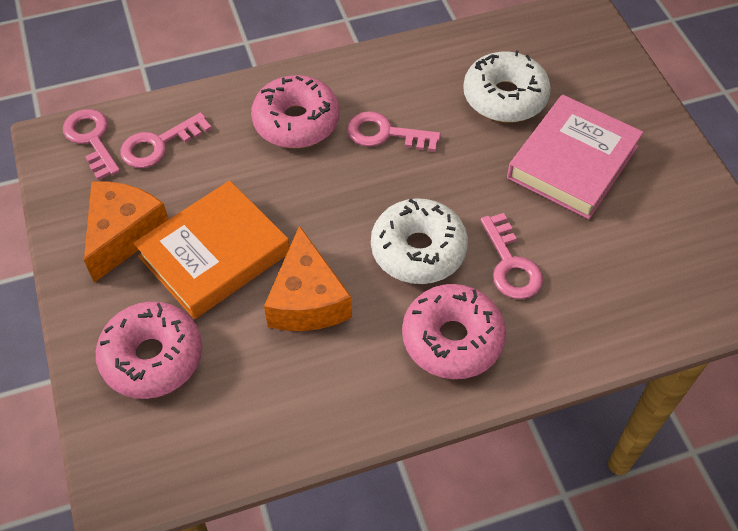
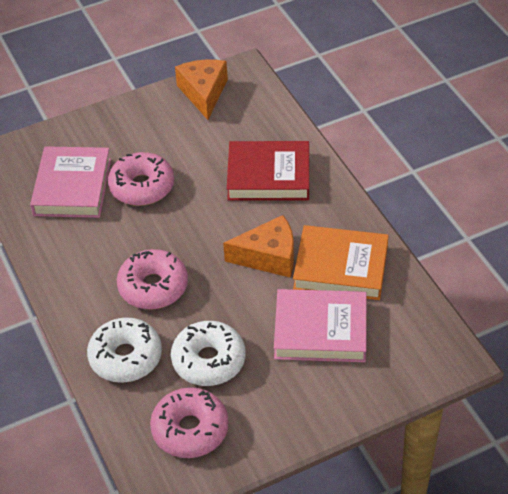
pink book: [507,94,643,219] = 1 -> [30,146,111,218] [274,289,367,362] = 2
pink key: [63,109,120,180] [120,112,212,168] [347,111,441,152] [481,213,543,299] = 4 -> none = 0
red book: none = 0 -> [227,141,309,201] = 1

